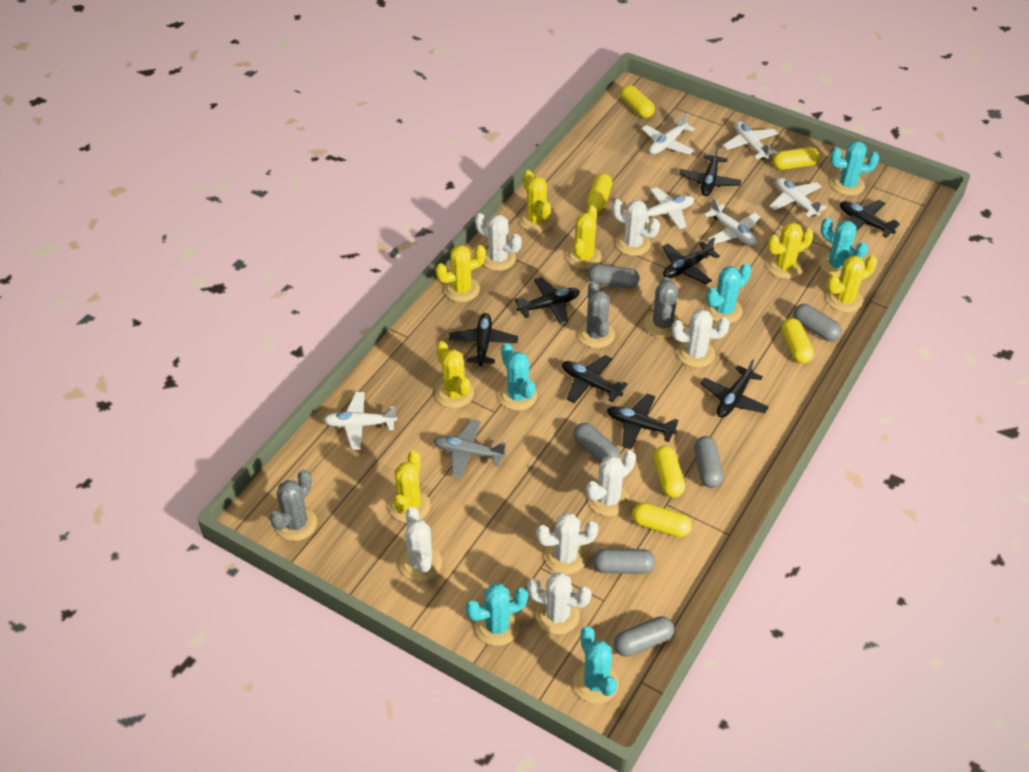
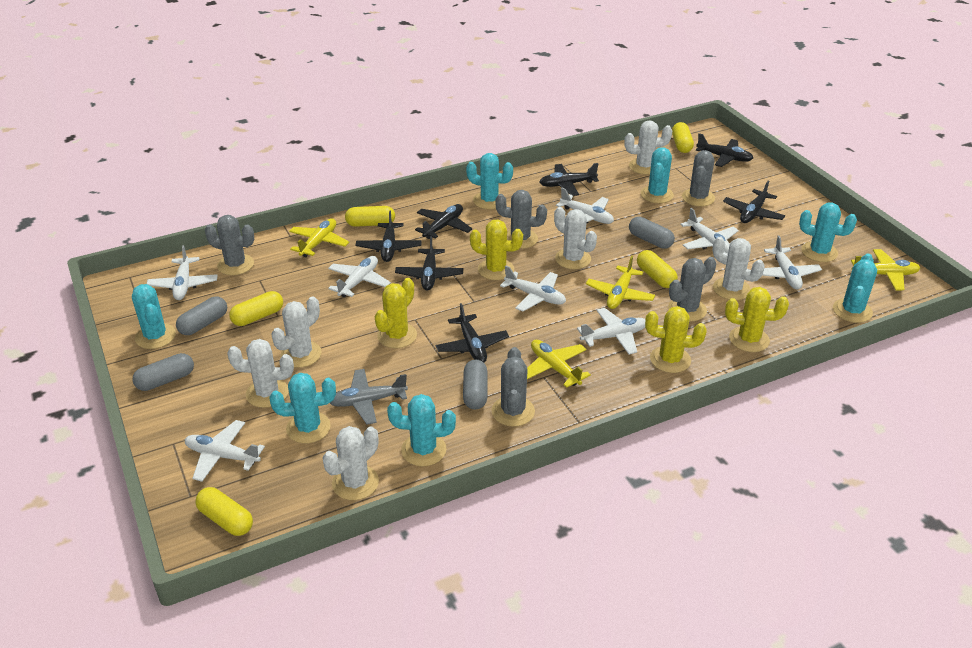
black plane: [449,313,518,366] [515,277,580,325] [562,355,627,403] [607,394,678,449] [662,237,720,284] [679,145,741,196] [700,359,769,418] [840,200,900,238] = 8 -> [356,211,422,262] [395,236,463,291] [415,204,473,239] [436,303,509,363] [540,163,599,196] [696,133,753,167] [723,181,785,223] = 7
grey cactus: [269,470,317,541] [578,281,615,348] [644,277,680,338] = 3 -> [205,215,254,275] [492,347,535,427] [495,190,547,249] [668,257,716,321] [682,150,715,206] = 5
grey capsule: [574,423,621,463] [588,264,640,289] [593,549,655,574] [614,616,674,657] [694,436,723,488] [793,304,842,341] = 6 -> [132,353,194,391] [176,297,227,335] [463,359,487,409] [629,217,675,249] = 4
turquoise cactus: [465,584,528,646] [499,343,537,411] [573,626,619,704] [706,263,751,323] [819,217,868,277] [830,141,880,196] = 6 -> [132,284,176,349] [270,373,336,443] [387,394,456,467] [466,153,513,209] [641,147,674,203] [799,202,857,262] [833,254,877,323] = 7
white cactus: [399,507,442,581] [475,213,522,271] [527,572,592,635] [536,513,599,574] [586,450,636,516] [612,199,660,256] [672,309,730,368] = 7 -> [227,339,294,408] [271,297,322,368] [322,426,379,500] [554,207,597,269] [624,120,672,175] [712,237,765,300] = 6
white plane: [324,392,397,450] [642,112,695,154] [645,187,694,229] [704,198,760,246] [723,121,778,160] [770,178,827,218] = 6 -> [146,245,218,300] [185,420,265,482] [328,256,391,297] [500,265,566,312] [556,188,614,224] [577,308,645,355] [680,208,739,253] [763,235,822,289] = 8
yellow cactus: [389,450,431,523] [435,341,474,408] [436,245,486,302] [519,170,554,232] [566,205,602,269] [767,222,814,279] [827,255,877,313] = 7 -> [375,278,417,348] [470,219,523,280] [645,306,707,373] [725,287,789,352] = 4
yellow capsule: [587,173,612,212] [621,85,655,118] [632,503,692,537] [653,446,685,498] [773,147,820,170] [781,318,814,364] = 6 -> [195,487,253,536] [229,291,283,326] [345,206,395,227] [637,250,678,288] [672,122,694,153] = 5
yellow plane: none = 0 -> [289,218,349,257] [527,340,591,388] [586,256,655,309] [851,249,920,290] = 4

